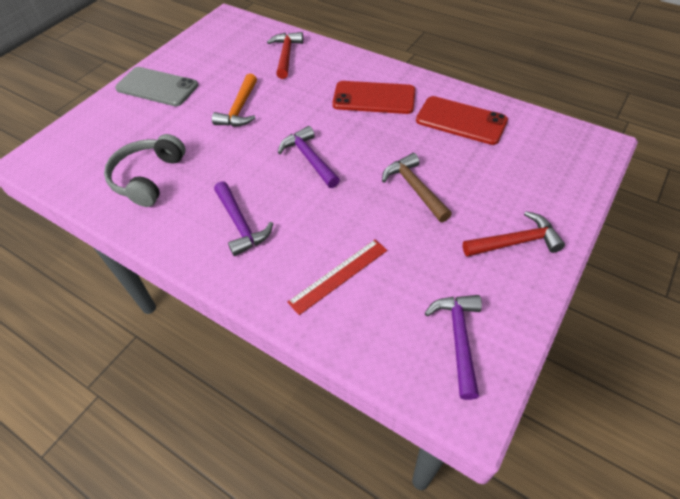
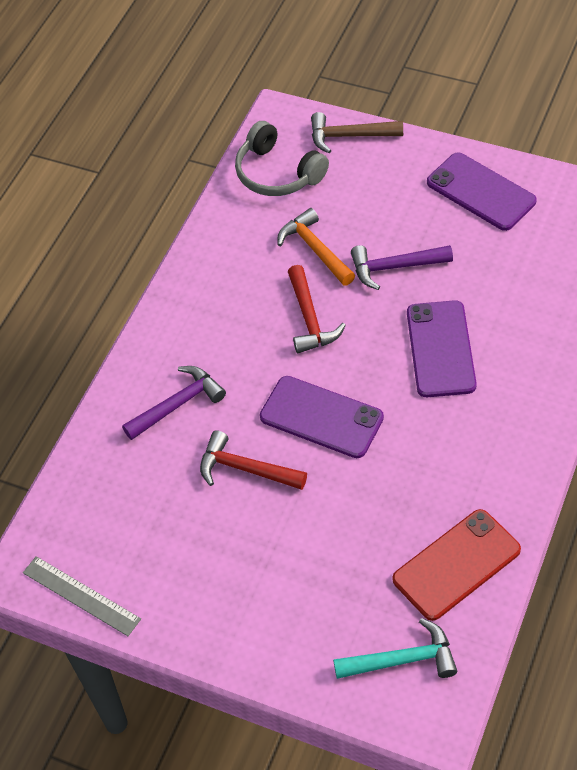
grey phone: [115,67,198,106] = 1 -> none = 0
grey ruler: none = 0 -> [23,556,141,636] = 1
purple hammer: [214,181,273,256] [278,126,340,188] [425,295,482,400] = 3 -> [122,366,226,440] [351,245,453,290] = 2
purple phone: none = 0 -> [260,376,384,458] [407,300,477,397] [427,153,537,231] = 3
red phone: [332,81,415,114] [416,96,508,145] = 2 -> [393,509,521,621] = 1
red ruler: [287,239,387,315] = 1 -> none = 0
turquoise hammer: none = 0 -> [333,618,457,679] = 1

